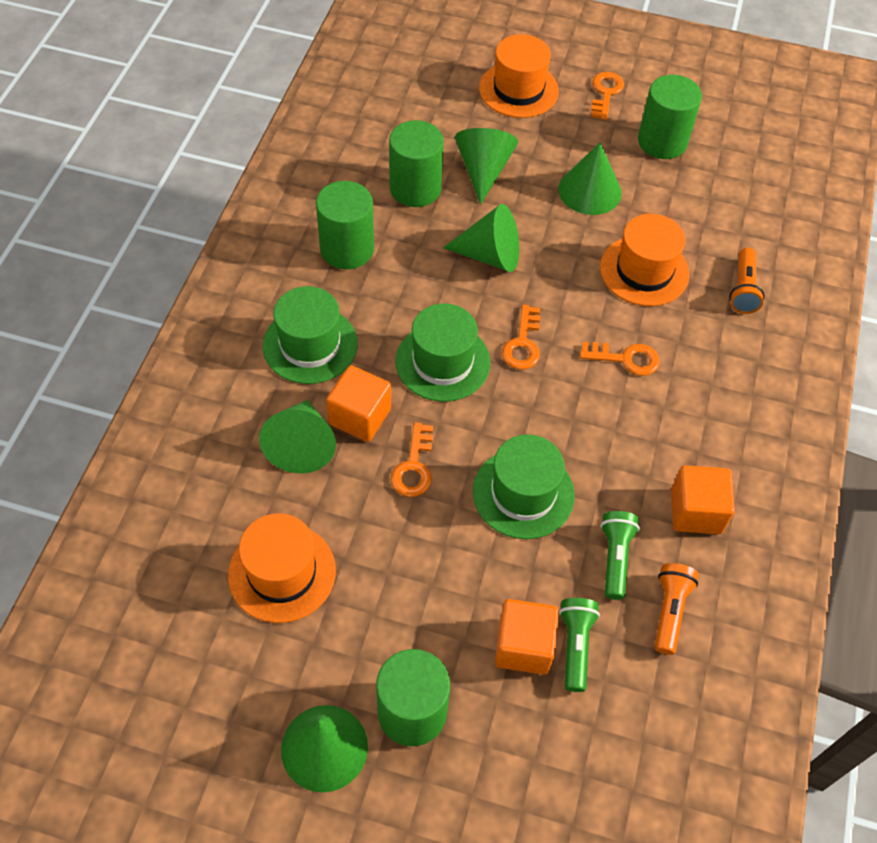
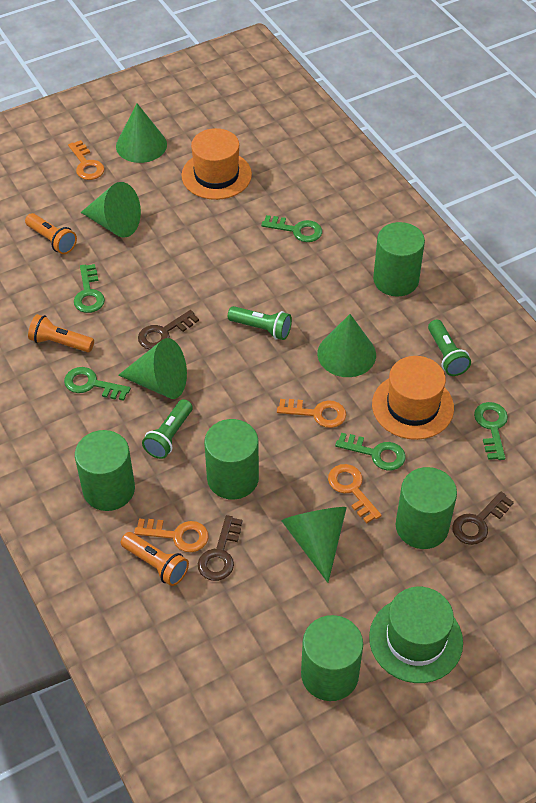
brown key: none = 0 -> [138,310,199,350] [198,515,242,581] [452,492,514,545] = 3
green cylinder: [316,181,374,269] [376,649,450,746] [389,120,444,207] [638,75,702,159] = 4 -> [75,430,135,511] [204,419,259,500] [301,615,363,701] [373,222,425,297] [396,467,457,549] = 5
green flashlight: [559,598,600,692] [601,511,640,600] = 2 -> [142,399,193,459] [228,306,292,340] [428,319,471,376] = 3
green hat: [263,286,358,384] [395,303,491,402] [473,434,575,539] = 3 -> [369,587,463,683] = 1
green key: none = 0 -> [64,367,131,401] [74,264,105,313] [261,215,322,242] [335,433,406,471] [474,402,508,460] = 5
orange cube: [326,365,391,442] [495,599,559,675] [671,465,735,534] = 3 -> none = 0
orange flashlight: [654,563,698,655] [729,248,765,314] = 2 -> [25,213,77,254] [28,314,94,352] [121,532,189,586] = 3
orange hat: [228,513,336,623] [479,34,559,118] [600,214,690,306] = 3 -> [182,128,252,200] [372,356,454,440] = 2

